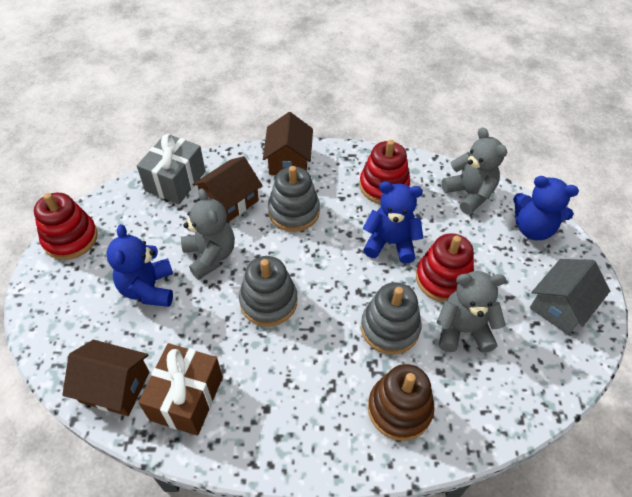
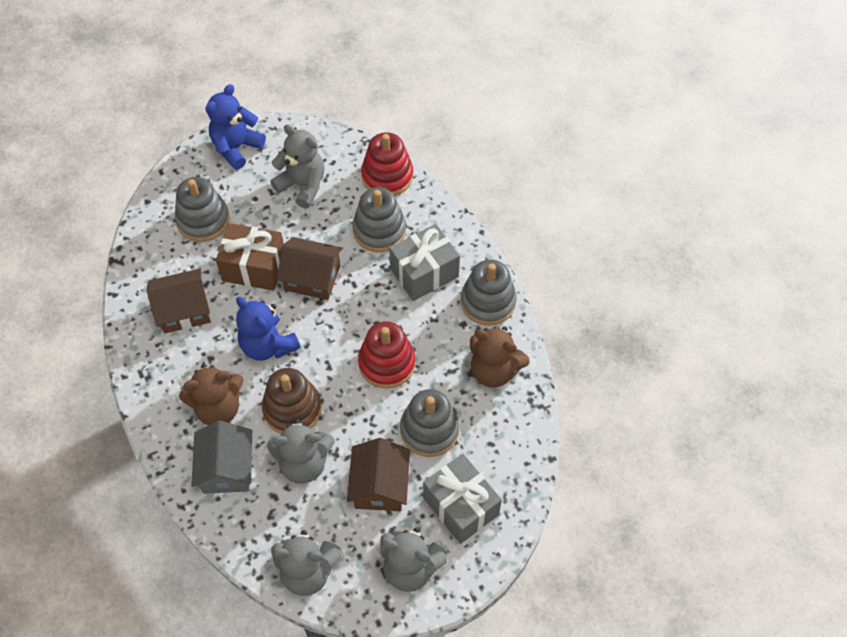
blue teddy bear: [106,224,173,307] [363,181,423,264] [513,176,579,240] = 3 -> [205,84,266,170] [236,297,300,361] = 2
brown teddy bear: none = 0 -> [179,364,244,425] [470,326,530,388] = 2
grey gift: [137,133,205,204] = 1 -> [389,224,460,301] [423,454,502,544] = 2
grey stacking toy: [239,256,297,327] [268,166,320,232] [361,282,421,354] = 3 -> [175,177,230,242] [352,187,406,252] [400,389,460,457] [461,259,517,326] = 4
grey teddy bear: [181,188,235,280] [437,271,506,353] [441,127,507,215] = 3 -> [267,419,335,484] [270,124,325,209] [271,530,341,596] [380,527,447,592] = 4
red stacking toy: [34,193,98,260] [360,140,410,204] [416,233,474,302] = 3 -> [358,321,416,389] [361,132,413,196] = 2

